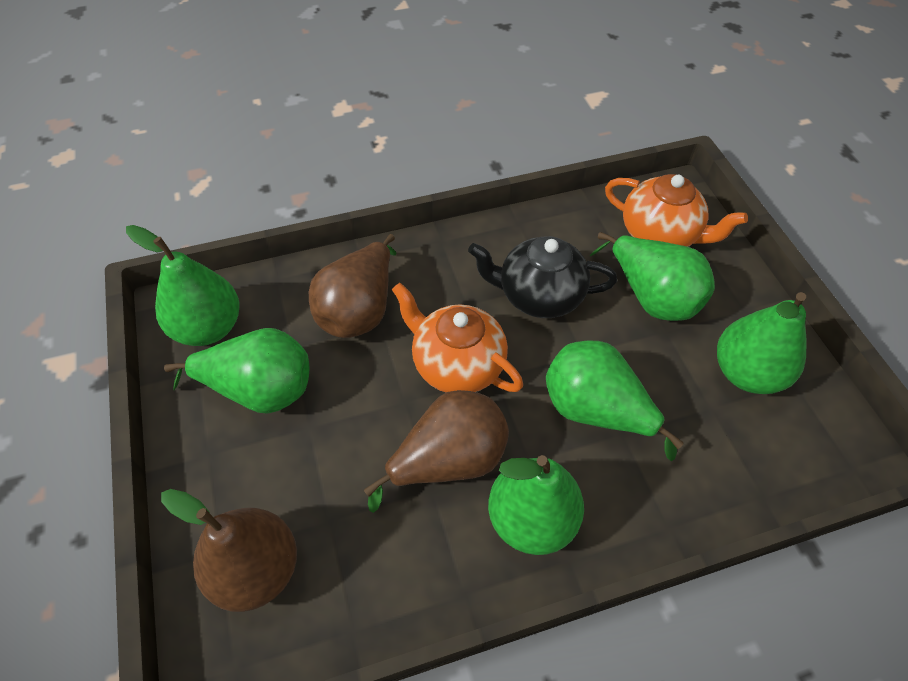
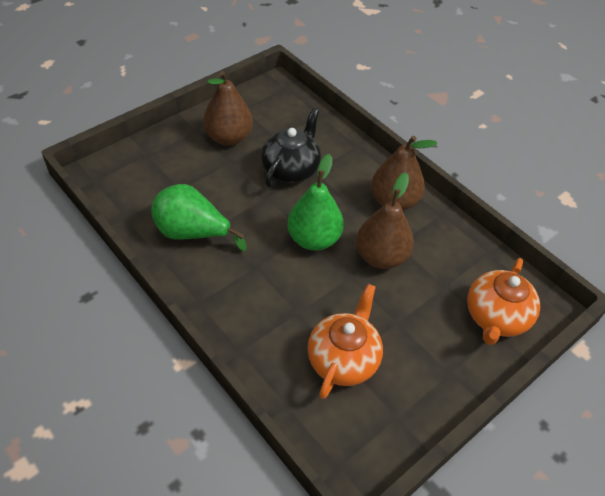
green pear: [126,225,240,346] [164,328,309,414] [488,455,584,555] [546,341,684,461] [590,232,715,321] [717,292,807,394] = 6 -> [151,184,247,251] [287,154,344,251] = 2

